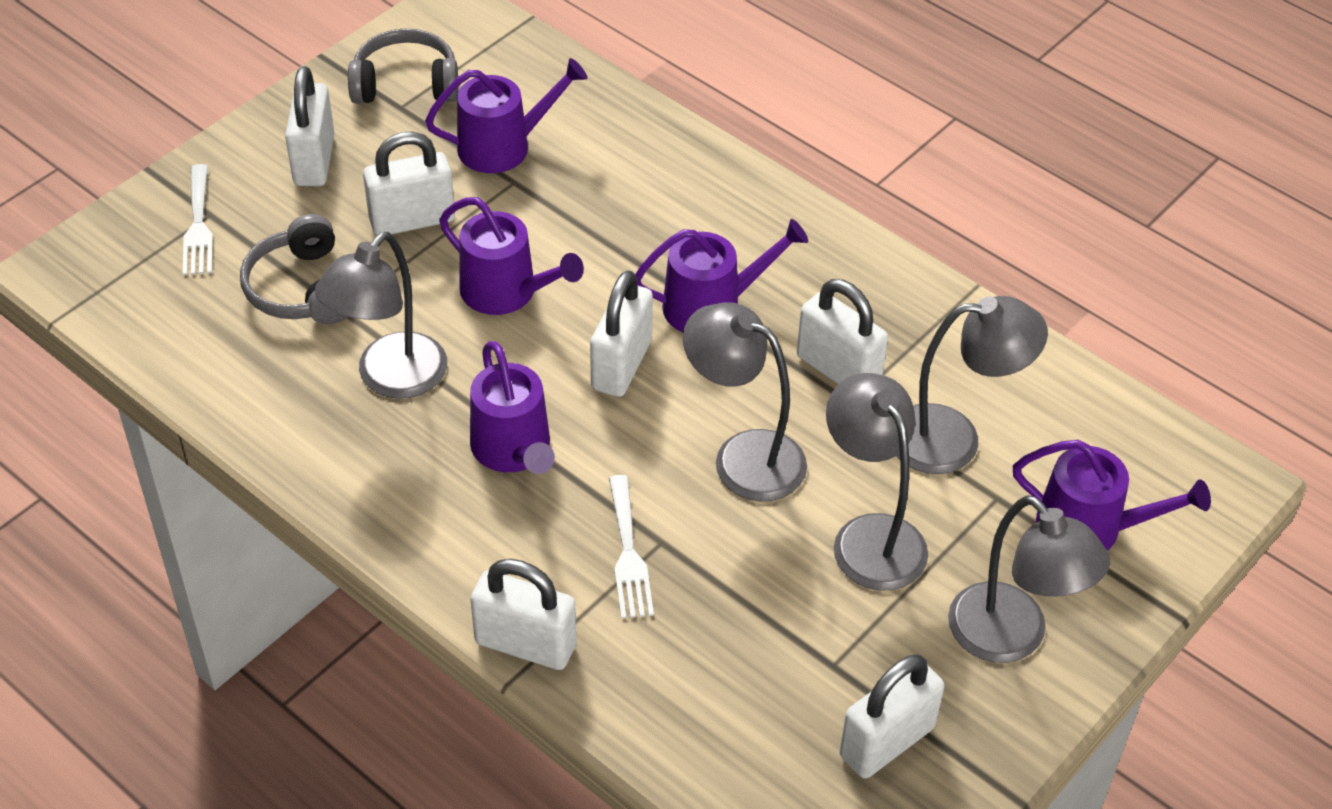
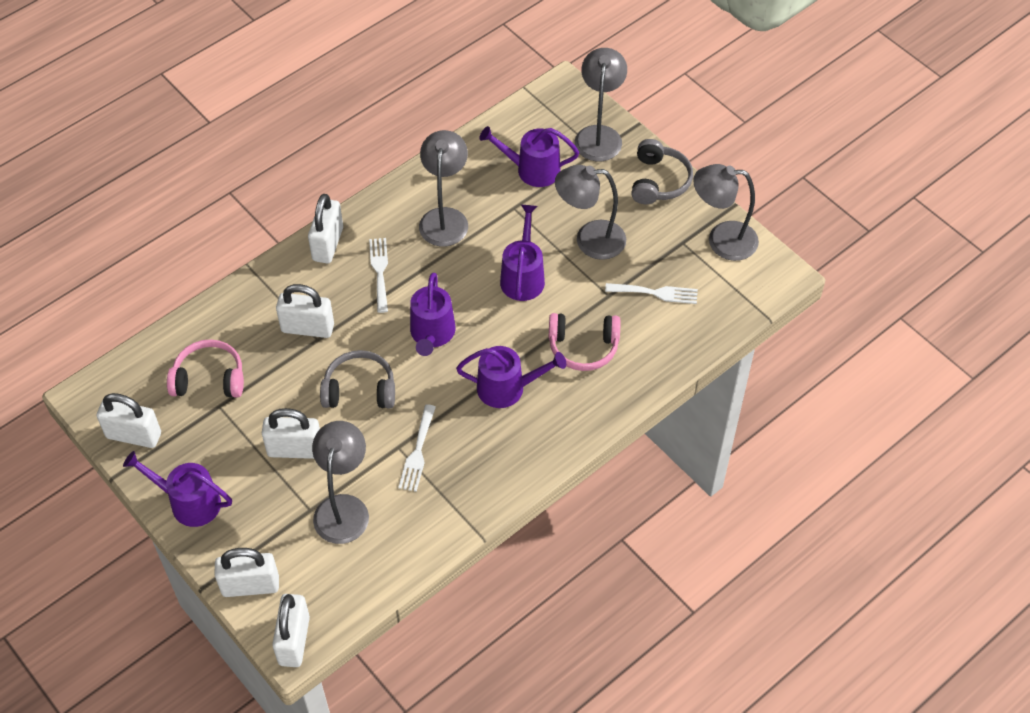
pink headphones: none = 0 -> [167,339,244,398] [549,313,620,371] = 2
white fork: [183,164,213,276] [609,475,654,619] = 2 -> [369,238,388,313] [398,404,436,492] [605,283,698,304] = 3

